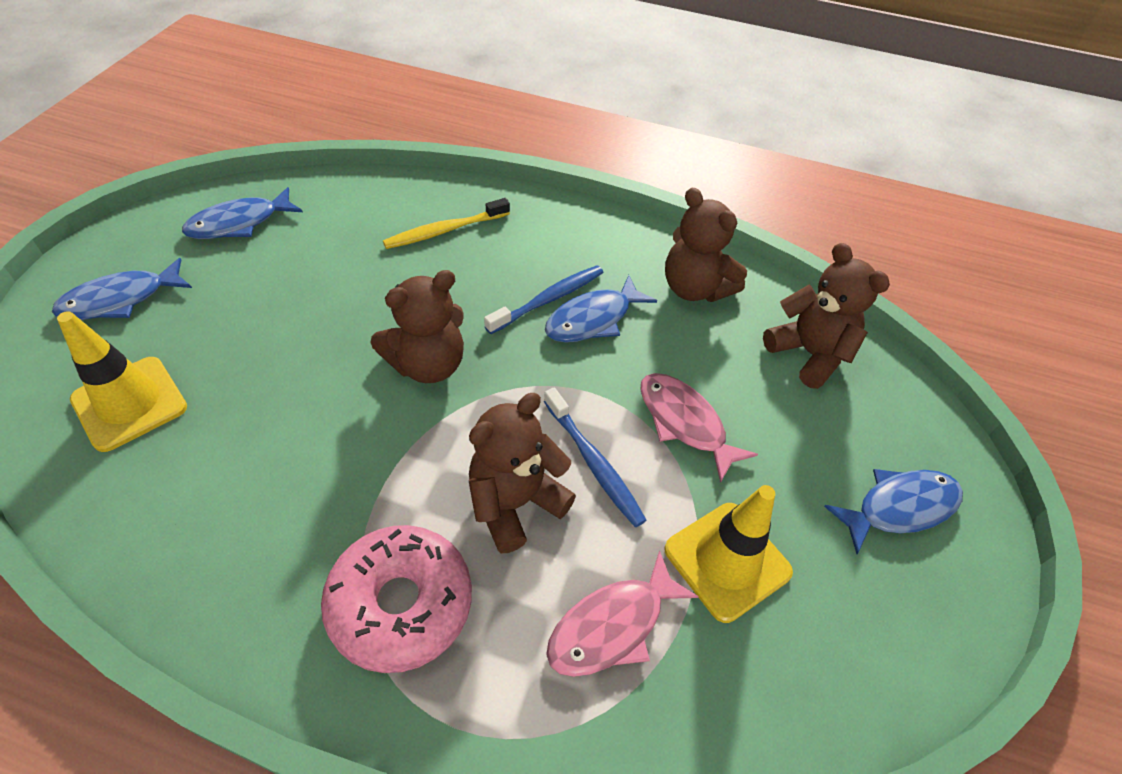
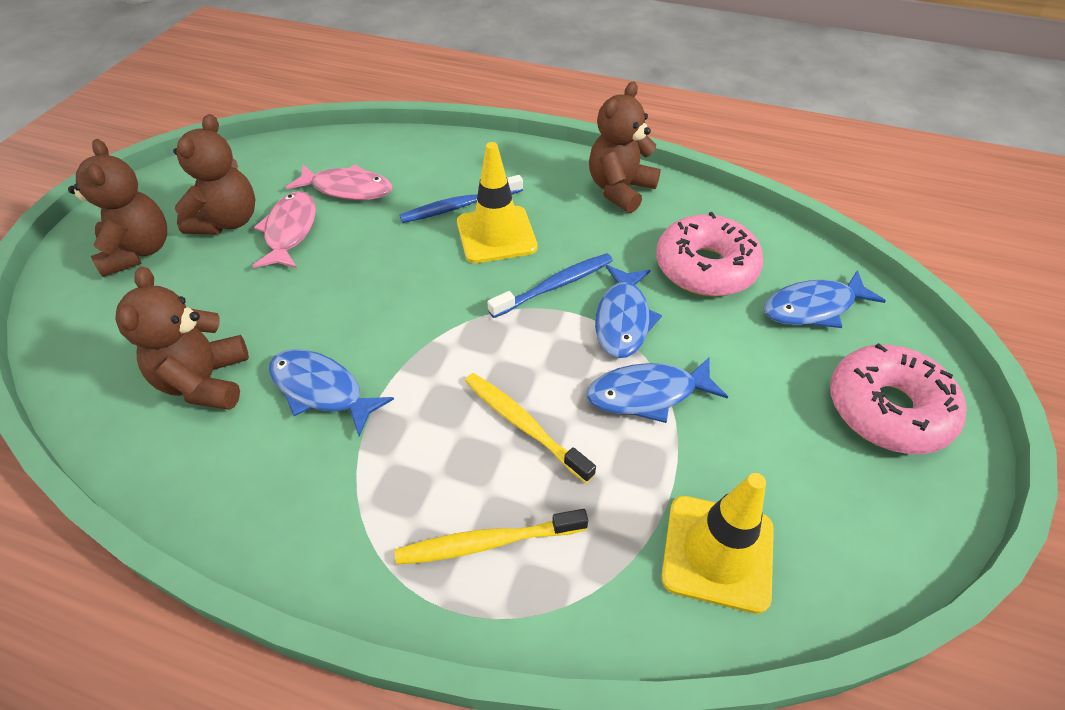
pink donut: [321,525,472,673] = 1 -> [656,212,764,296] [830,343,967,454] = 2
yellow toothbrush: [383,198,510,249] = 1 -> [395,509,588,565] [465,373,596,483] = 2

